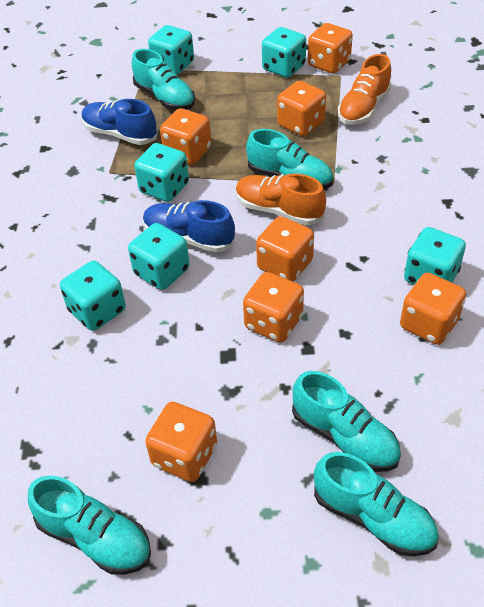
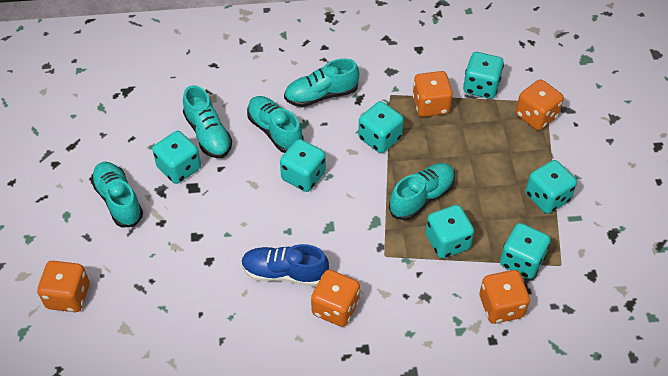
blue shoe: [82,99,157,145] [143,200,235,252] = 2 -> [241,244,329,286] = 1
orange dice: [145,402,217,482] [160,108,211,165] [243,272,304,342] [256,216,314,282] [277,81,326,136] [308,23,353,74] [400,273,466,345] = 7 -> [37,261,89,312] [311,270,360,327] [412,71,453,117] [479,270,530,324] [516,79,564,130] = 5
orange shoe: [236,174,326,225] [338,54,392,125] = 2 -> none = 0
turquoise dice: [60,261,126,331] [128,223,190,290] [134,143,189,202] [148,25,194,74] [262,27,306,78] [404,227,466,285] = 6 -> [152,131,201,184] [280,139,326,192] [358,101,404,153] [426,205,474,258] [463,52,504,99] [500,223,551,279] [526,160,577,214] = 7

